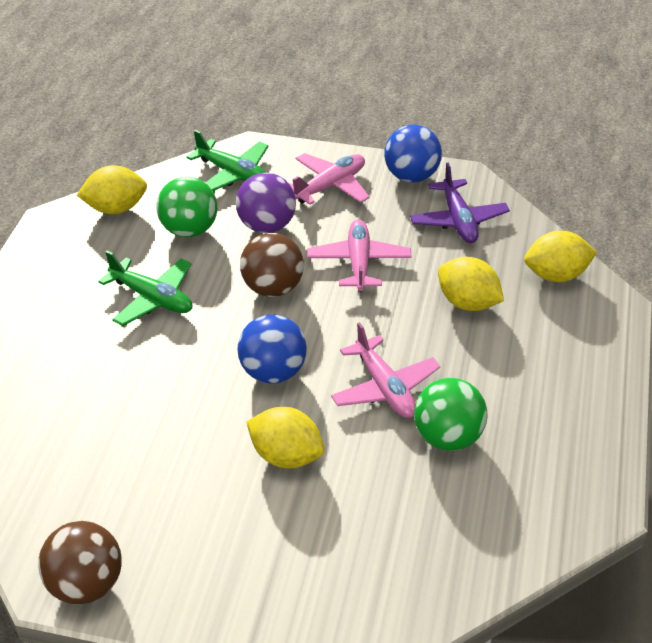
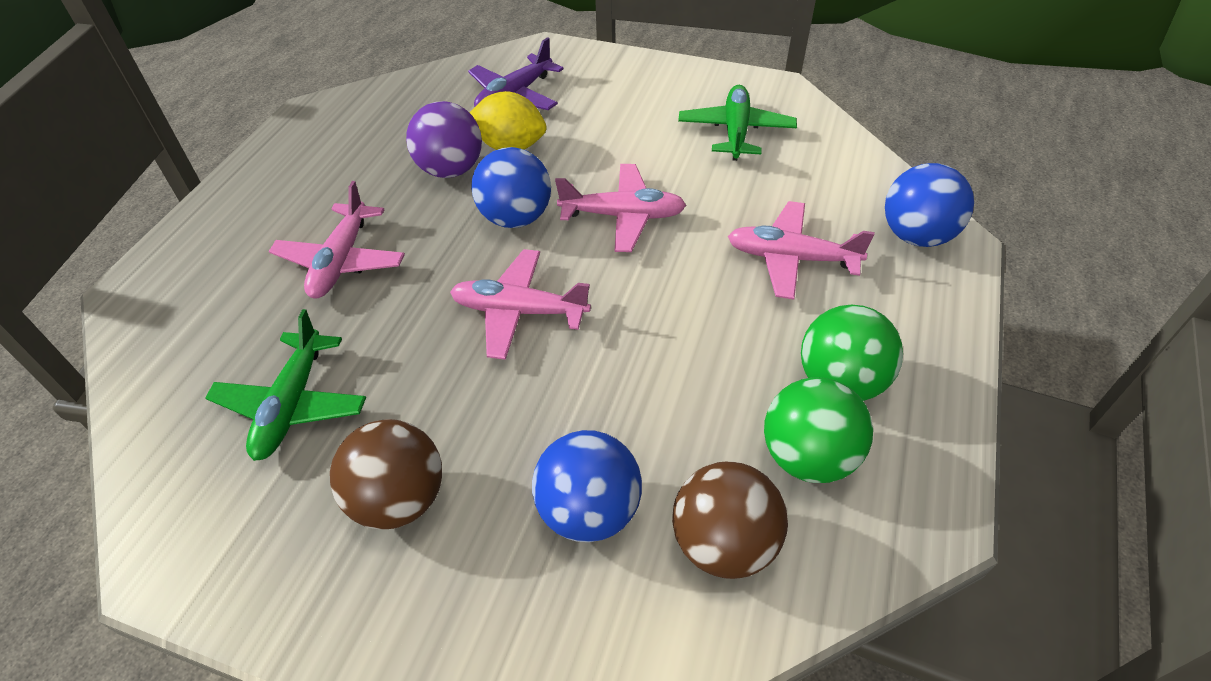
blue ball: [237,314,307,384] [384,124,442,183] = 2 -> [471,147,551,228] [532,430,642,542] [885,163,974,247] = 3
pink plane: [289,153,370,205] [307,219,412,291] [331,322,440,418] = 3 -> [269,181,405,298] [450,249,591,360] [555,164,686,252] [728,201,875,300] = 4
yellow lemon: [77,165,147,214] [246,407,324,469] [438,257,504,311] [524,231,597,282] = 4 -> [470,91,547,150] = 1

